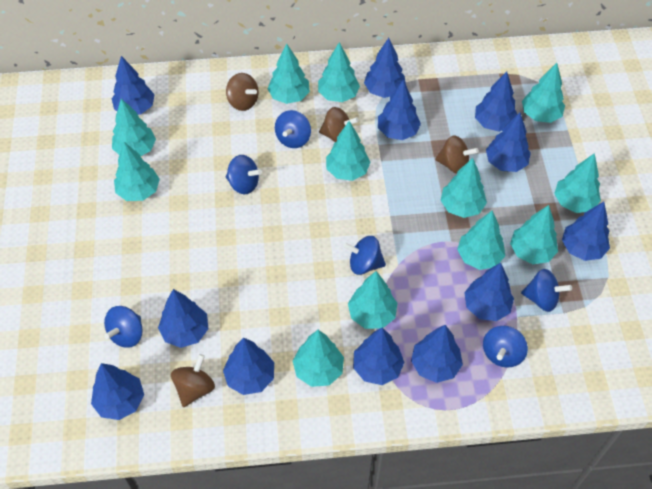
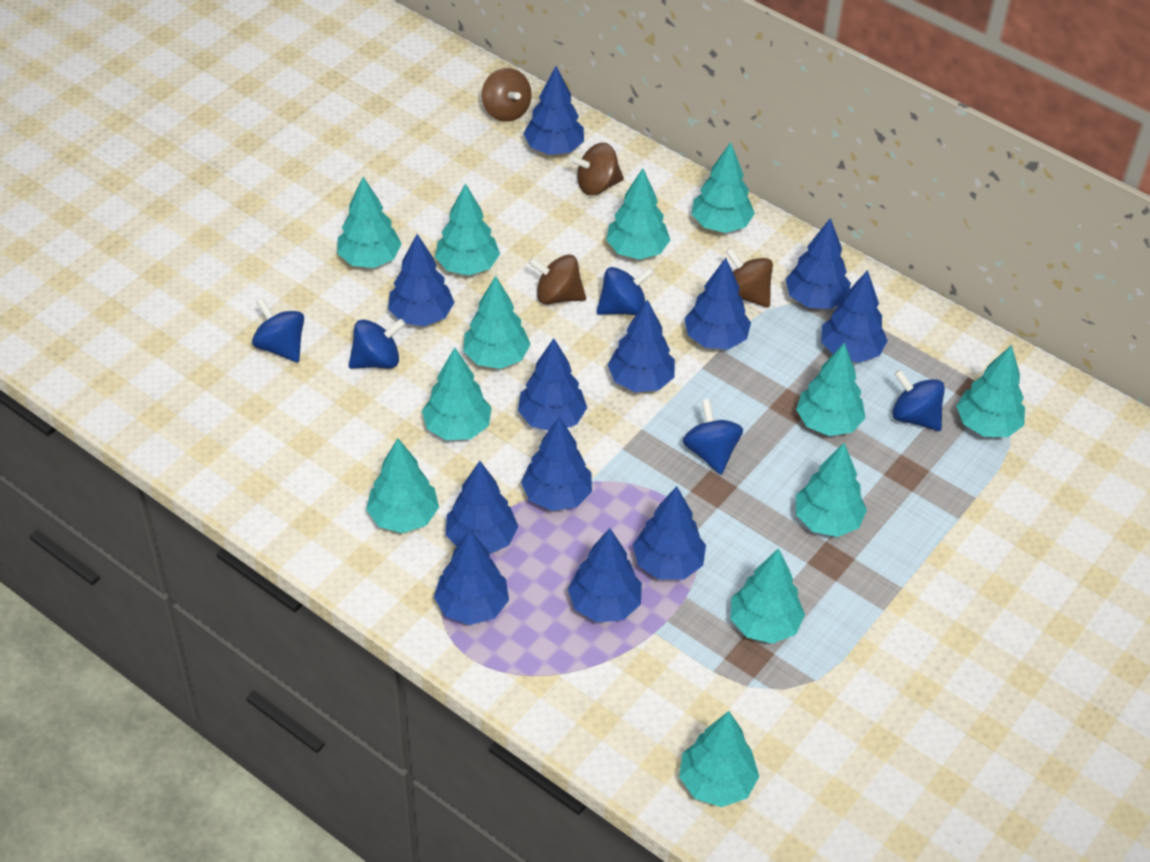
blue spinning top: [104,306,143,348] [226,155,262,194] [275,110,311,148] [343,236,386,275] [483,326,528,368] [521,269,572,312] = 6 -> [252,297,304,362] [349,318,405,369] [596,267,655,315] [683,399,743,474] [892,369,945,431] = 5

